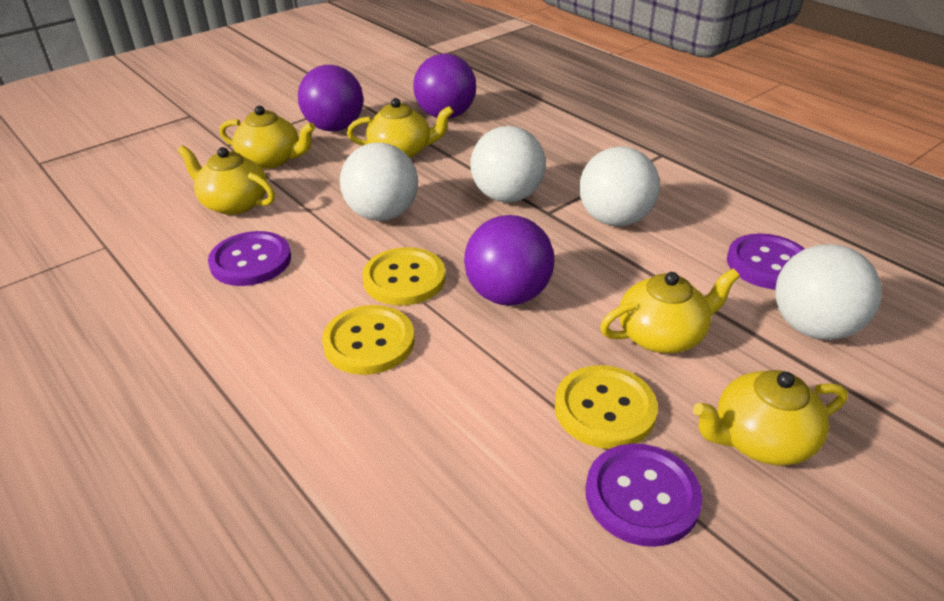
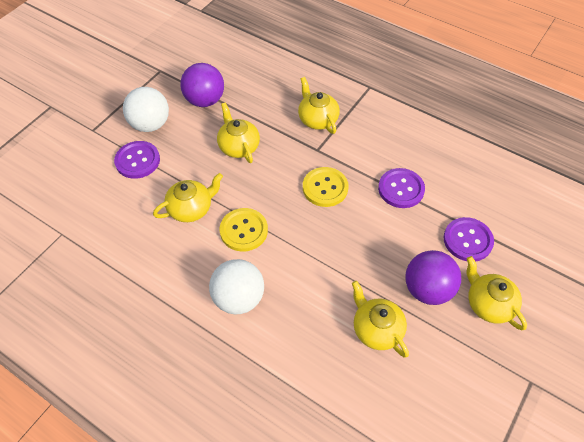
purple ball: [298,65,363,132] [413,53,476,119] [464,215,554,306] = 3 -> [180,63,224,107] [405,250,461,305] = 2
white ball: [340,142,418,221] [470,126,546,202] [579,147,660,226] [775,244,882,340] = 4 -> [123,87,169,132] [209,259,264,314] = 2
yellow button: [322,305,414,375] [362,247,446,306] [555,365,658,449] = 3 -> [220,208,268,252] [303,167,349,207] = 2

